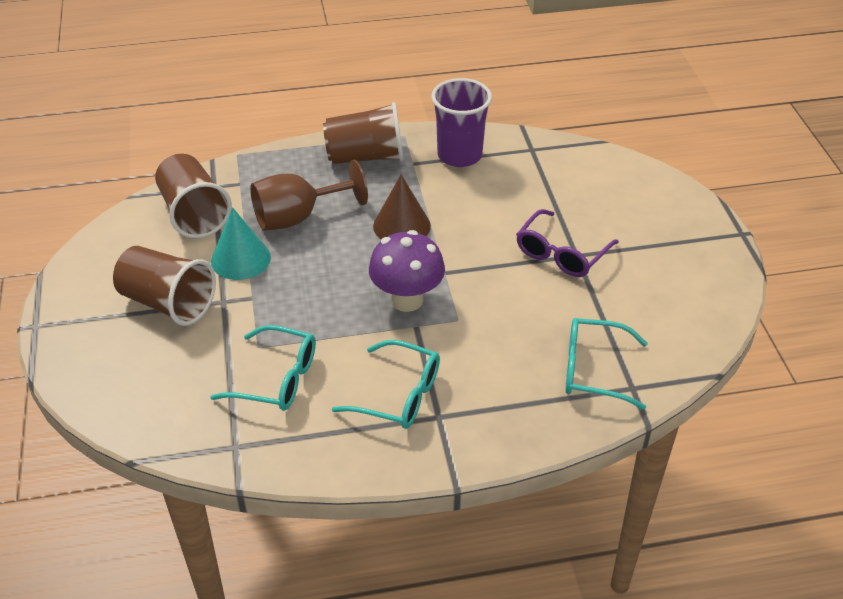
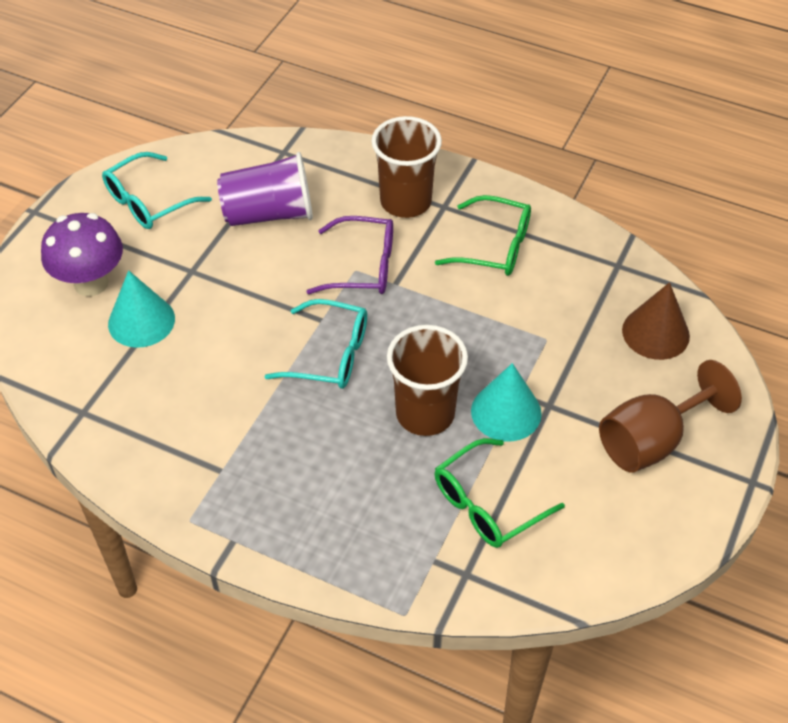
brown cup: [113,246,216,326] [155,154,232,238] [323,102,404,164] = 3 -> [371,116,442,218] [387,325,468,436] = 2
green glasses: none = 0 -> [435,195,531,276] [435,438,565,548] = 2
turquoise cone: [211,207,271,280] = 1 -> [108,270,175,348] [471,363,542,442] = 2
turquoise glasses: [210,325,316,411] [332,340,440,429] [565,318,648,410] = 3 -> [102,152,212,229] [264,299,367,389] = 2

